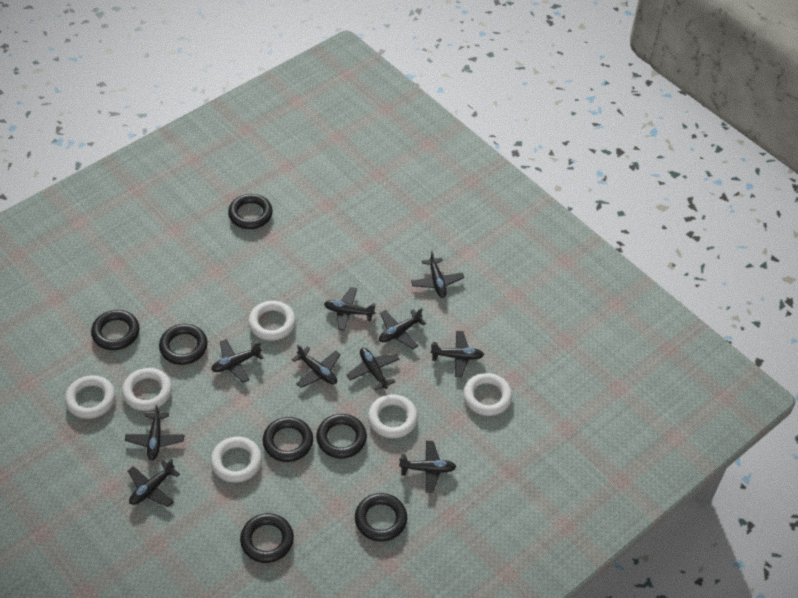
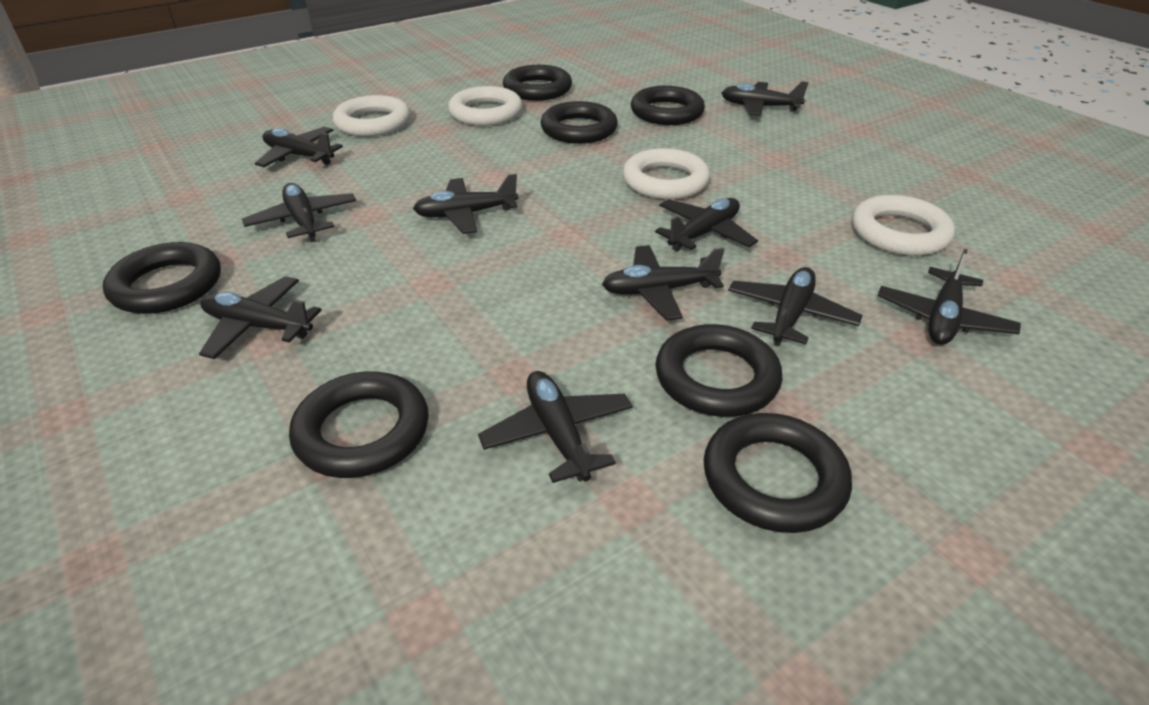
white ring: [65,375,115,419] [122,368,172,411] [211,437,262,483] [248,301,296,341] [368,394,418,438] [463,373,512,416] = 6 -> [333,95,410,136] [448,86,523,126] [623,148,710,199] [852,195,955,256] = 4

